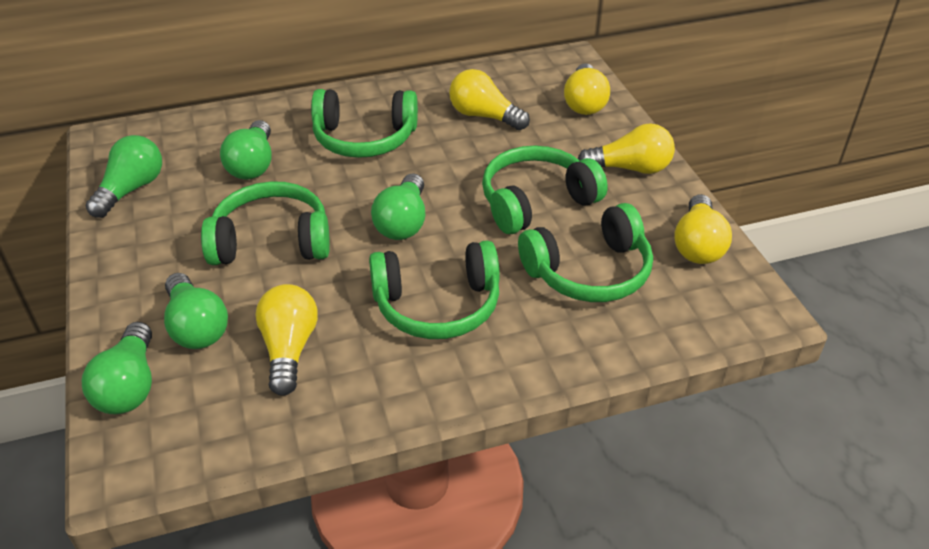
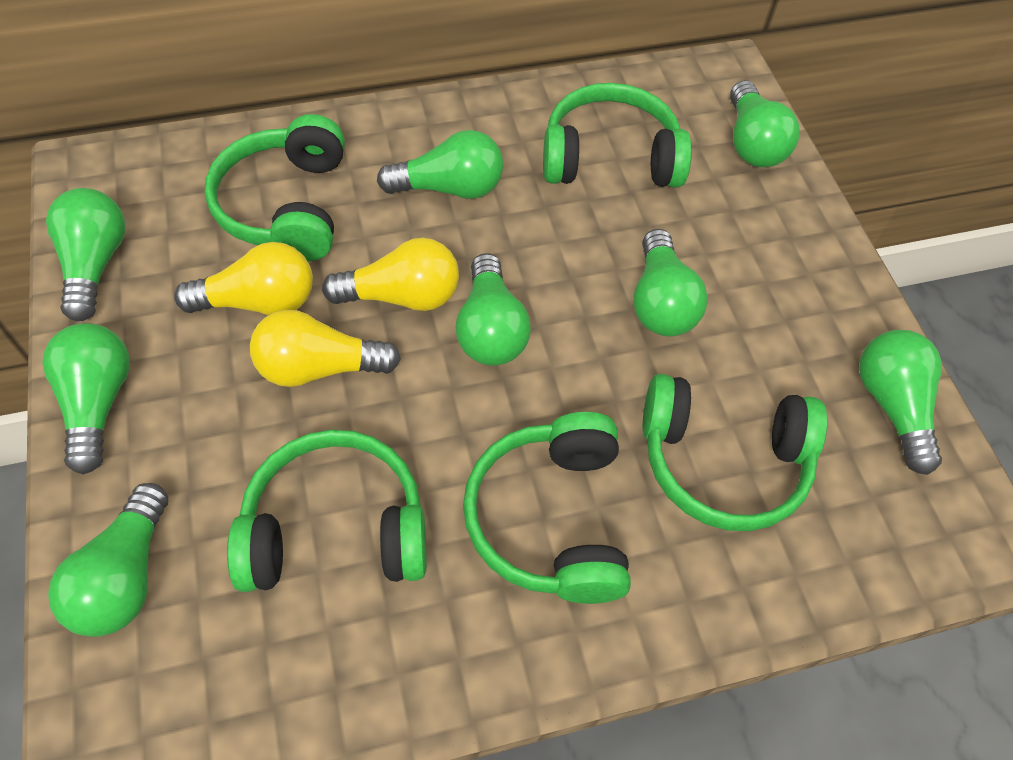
green light bulb: [82,322,152,414] [86,135,162,218] [164,273,228,349] [220,120,272,180] [371,174,425,240] = 5 -> [42,323,130,474] [46,188,125,321] [48,483,168,637] [377,130,503,199] [455,253,531,366] [633,229,708,336] [730,80,800,167] [859,330,942,475] = 8
yellow light bulb: [256,284,318,396] [449,69,530,130] [564,63,610,115] [578,123,675,174] [674,194,732,264] = 5 -> [174,242,313,315] [250,310,401,387] [322,238,459,311] = 3

